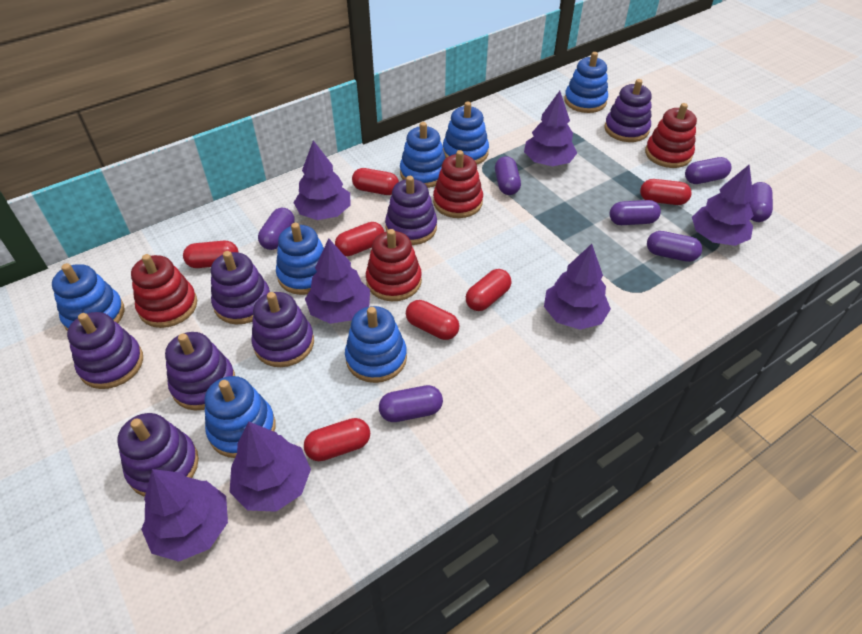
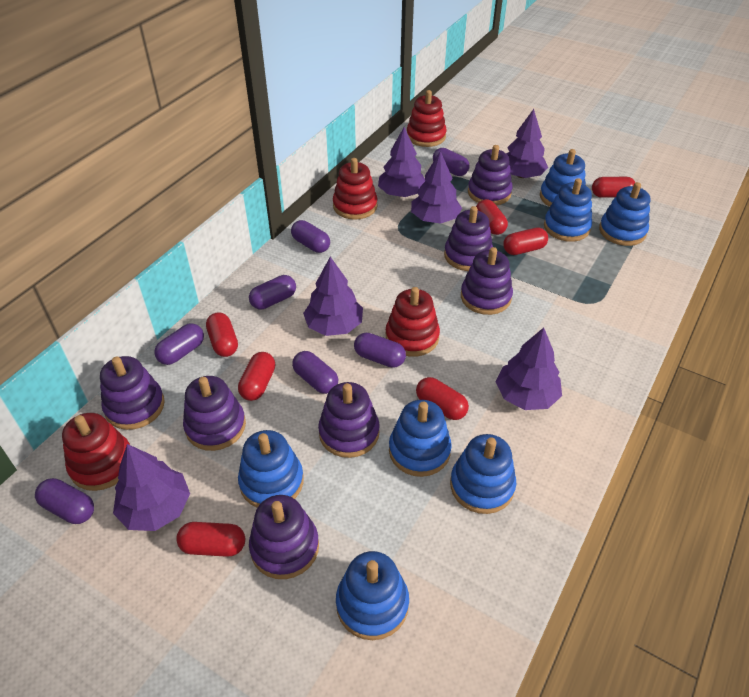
purple tree: [141,469,228,562] [230,422,311,512] [294,140,351,220] [305,238,370,324] [524,91,577,167] [544,244,611,330] [692,165,754,246] = 7 -> [113,444,190,531] [303,257,363,336] [378,127,425,197] [411,151,462,224] [496,328,562,410] [506,109,548,178] = 6

